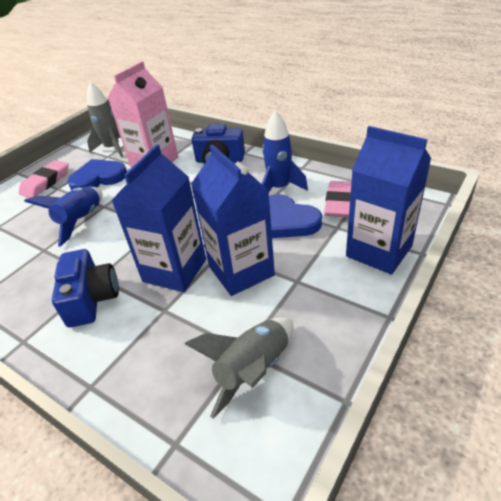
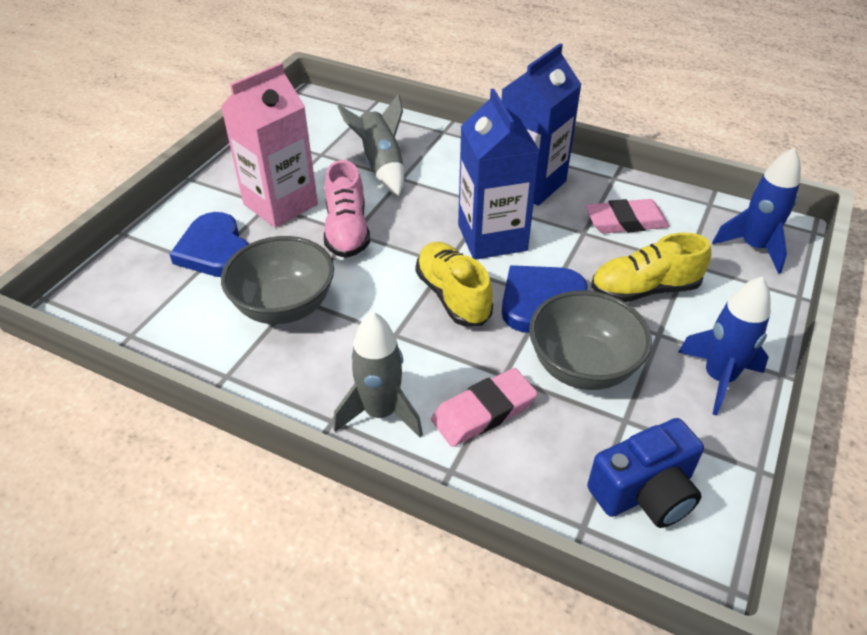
blue camera: [52,249,119,327] [191,124,245,164] = 2 -> [587,418,704,528] = 1
blue carton: [111,144,206,292] [191,144,275,296] [346,126,432,275] = 3 -> [458,89,540,260] [501,43,582,206] = 2
grey bowl: none = 0 -> [221,236,334,324] [529,290,652,390] = 2
pink shoe: none = 0 -> [324,160,370,258] = 1
yellow shoe: none = 0 -> [416,242,493,326] [591,232,711,302] = 2

